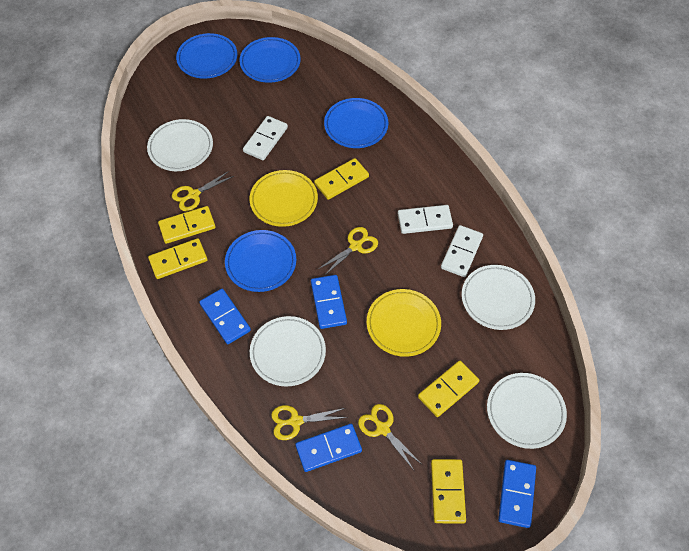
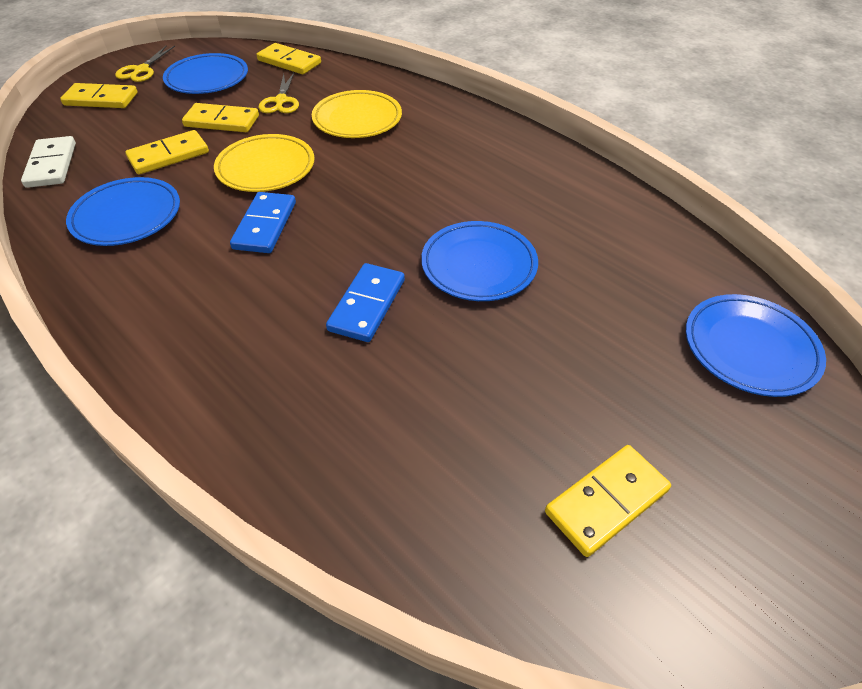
blue domino: [199,289,251,344] [295,424,362,472] [311,275,347,329] [498,460,536,528] = 4 -> [230,192,296,253] [326,263,405,342] = 2
white domino: [243,116,288,160] [398,205,453,234] [441,225,483,277] = 3 -> [21,136,76,188] = 1
white plate: [147,119,213,171] [250,316,326,387] [462,265,535,330] [487,373,567,449] = 4 -> none = 0
yellow scissors: [172,171,234,211] [271,405,348,440] [318,227,378,276] [358,404,420,470] = 4 -> [115,46,175,82] [259,72,299,113] = 2

